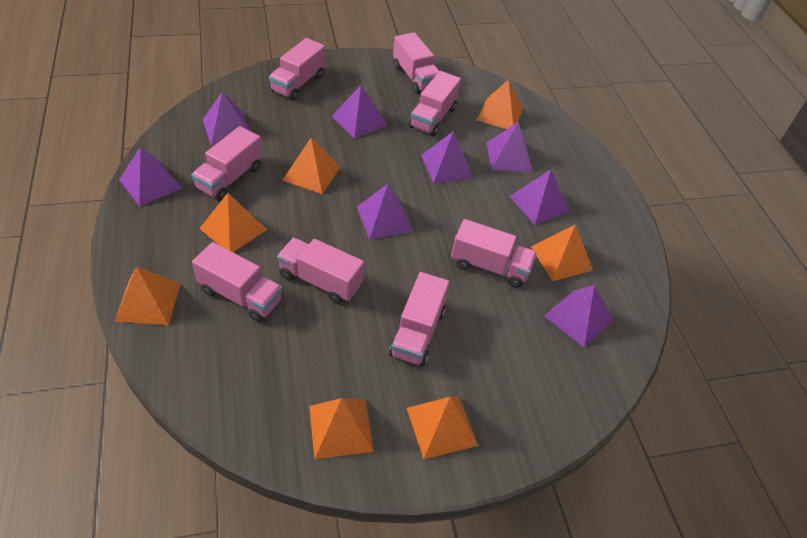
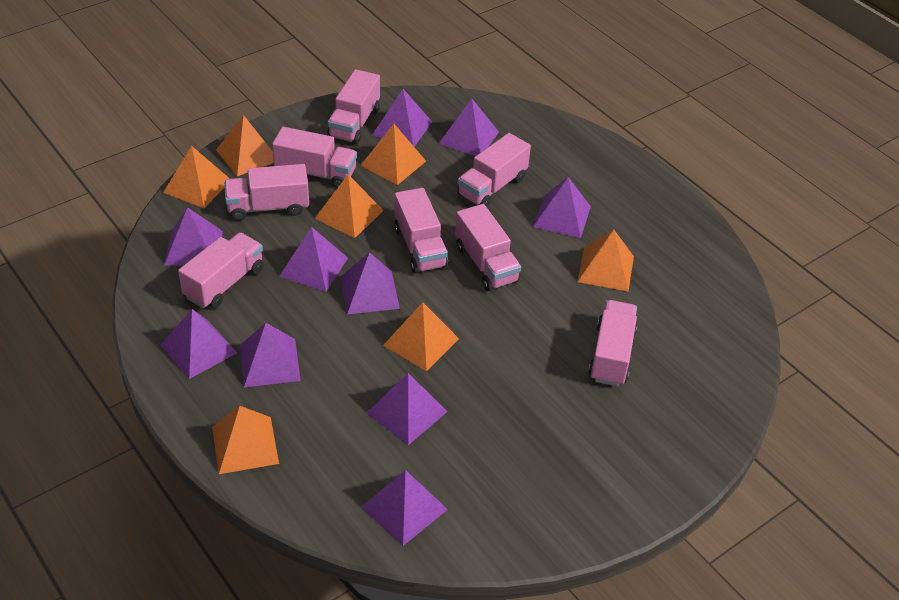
purple pyramid: [119,147,182,207] [203,92,250,146] [332,85,387,139] [357,184,413,240] [421,131,473,184] [487,122,532,172] [510,170,570,225] [545,285,613,347] = 8 -> [161,309,237,379] [164,207,223,266] [240,323,301,387] [279,227,348,292] [340,252,400,314] [361,470,448,546] [367,373,447,445] [372,89,432,147] [439,98,499,156] [533,177,591,238] = 10

